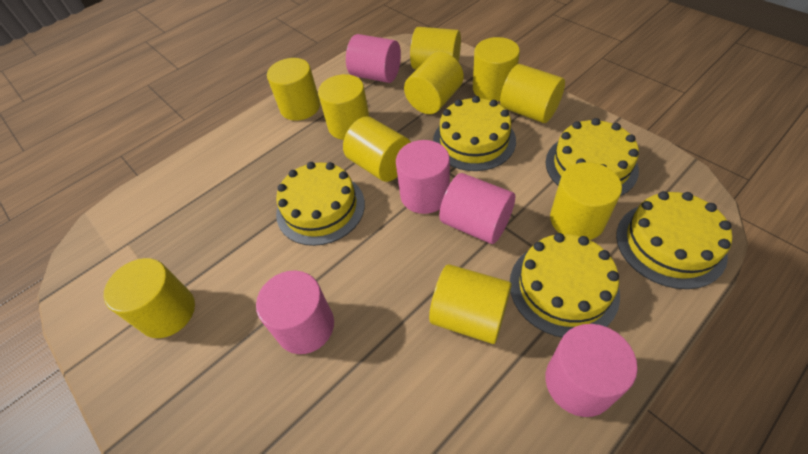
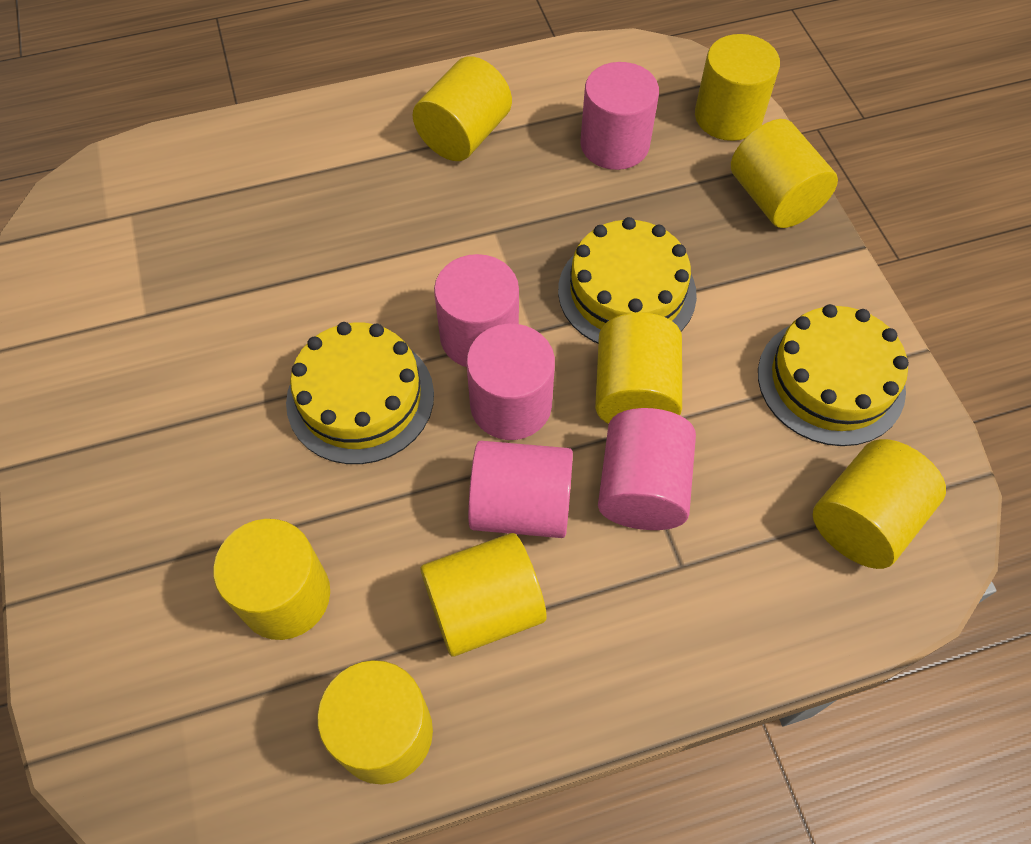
yellow cake: [276,162,365,246] [433,96,516,171] [510,233,620,337] [546,118,639,196] [616,191,732,289] = 5 -> [286,322,434,464] [558,217,697,343] [758,304,909,446] = 3
yellow cylinder: [104,258,195,338] [267,58,320,121] [318,74,369,140] [343,117,411,182] [404,52,464,114] [410,27,461,70] [429,264,512,344] [473,37,520,101] [500,64,565,123] [550,162,622,240] = 10 -> [213,519,330,640] [317,660,433,784] [412,56,512,161] [420,533,547,657] [595,312,682,424] [695,34,780,141] [731,119,838,228] [813,439,946,569] = 8

